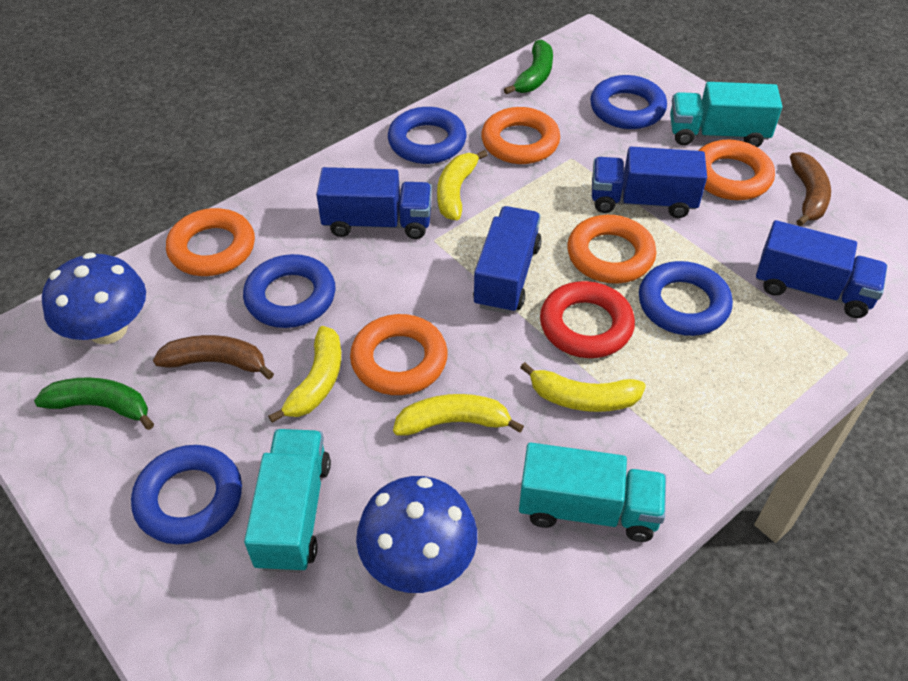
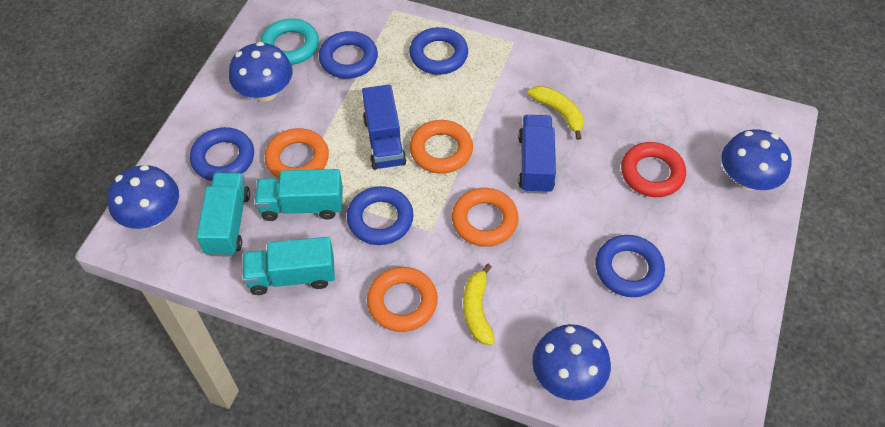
blue mushroom: [42,252,146,344] [356,476,477,593] = 2 -> [107,165,179,229] [229,42,293,101] [532,324,611,401] [721,129,792,190] = 4
blue truck: [316,167,432,239] [473,206,542,314] [592,147,707,218] [756,220,888,318] = 4 -> [362,84,407,170] [518,115,556,194] = 2
brown banana: [153,335,274,380] [790,152,831,226] = 2 -> none = 0
green banana: [34,377,154,430] [504,40,553,94] = 2 -> none = 0
orange ring: [166,208,255,276] [350,314,448,395] [481,107,560,164] [567,215,656,283] [698,140,775,200] = 5 -> [265,128,329,179] [367,267,438,332] [410,120,473,174] [452,188,519,247] = 4
turquoise ring: none = 0 -> [260,18,319,65] = 1
yellow banana: [268,326,341,423] [393,394,524,436] [437,150,488,220] [520,362,646,412] = 4 -> [463,264,495,345] [528,86,584,140] = 2

